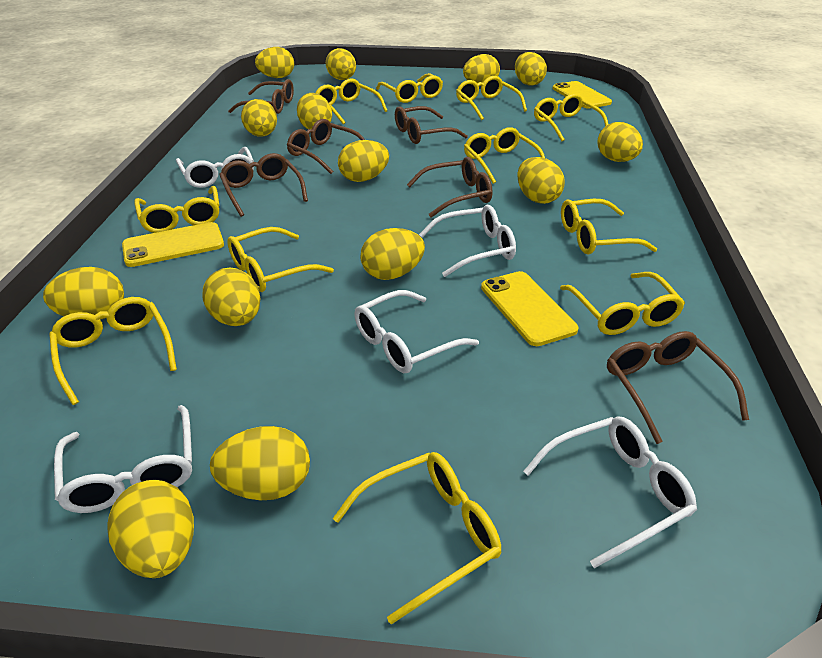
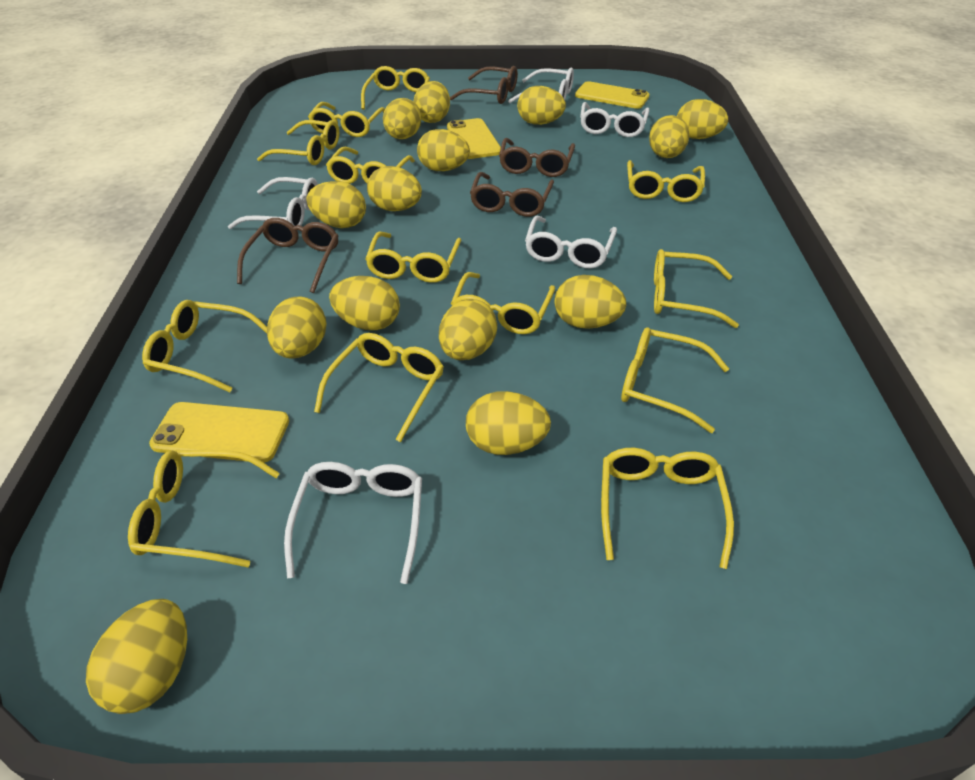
brown glasses: [219,153,308,217] [228,79,294,114] [287,119,365,174] [395,106,468,144] [407,157,493,218] [607,331,749,444] = 6 -> [237,218,339,293] [450,66,518,104] [470,172,554,217] [499,138,575,177] = 4
yellow glasses: [49,297,177,405] [134,186,219,233] [227,227,334,292] [316,78,387,125] [333,452,501,625] [376,73,443,103] [456,76,527,120] [464,127,545,184] [534,94,608,141] [560,272,685,335] [561,199,657,255] = 11 -> [128,450,280,567] [142,300,267,392] [257,120,339,165] [308,102,385,137] [314,333,444,442] [326,147,415,184] [361,66,430,110] [365,232,461,283] [451,272,555,334] [601,448,734,569] [621,327,729,433] [627,160,705,202] [654,249,739,328] = 13

